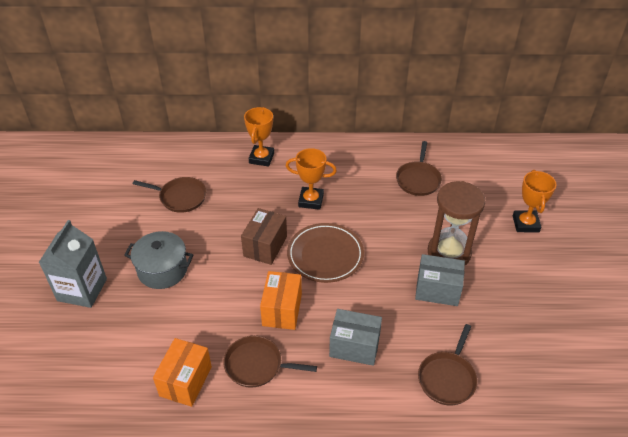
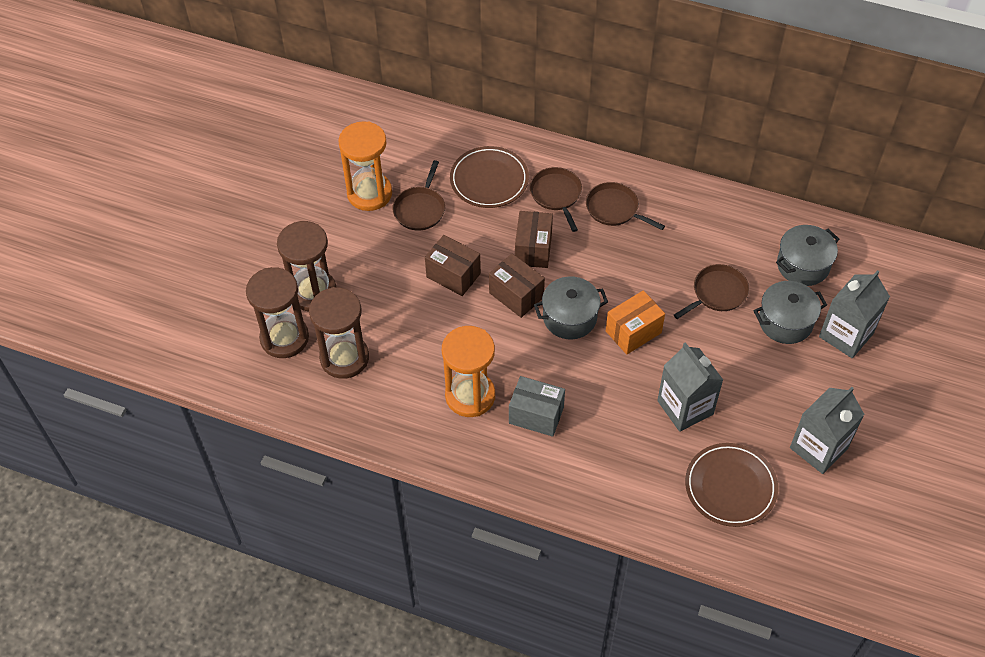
brown box: [241,208,287,265] = 1 -> [425,235,481,296] [489,254,545,318] [515,211,553,268] = 3
brown hourglass: [428,181,485,265] = 1 -> [246,267,309,358] [277,221,337,312] [309,287,369,379] = 3
brown plate: [287,223,364,283] = 1 -> [450,146,529,208] [685,443,778,527] = 2
grey box: [329,309,382,366] [415,254,465,306] = 2 -> [509,376,565,437] = 1
grey carton: [39,220,107,308] = 1 -> [657,342,723,432] [790,387,865,474] [819,270,890,358] = 3
grey pot: [124,231,193,289] = 1 -> [534,276,608,339] [753,281,827,344] [776,225,839,286] = 3
orange box: [153,338,212,407] [260,271,302,330] = 2 -> [606,290,665,355] = 1
orange hourglass: none = 0 -> [338,121,392,211] [442,326,495,417] = 2
orange trophy: [244,107,274,167] [286,148,337,210] [513,170,557,232] = 3 -> none = 0

